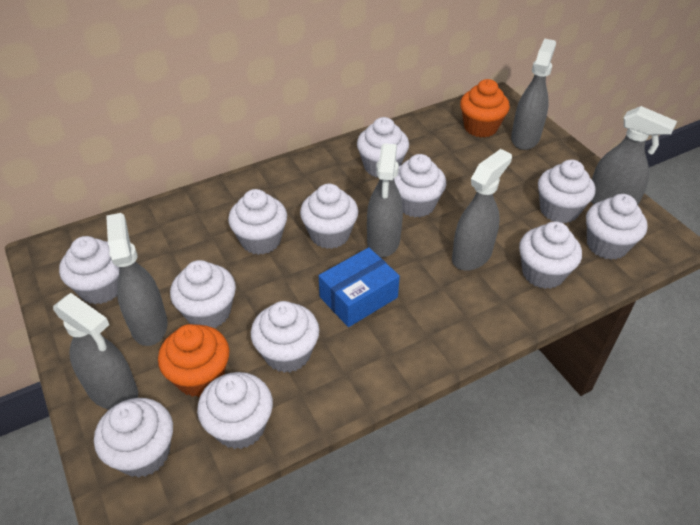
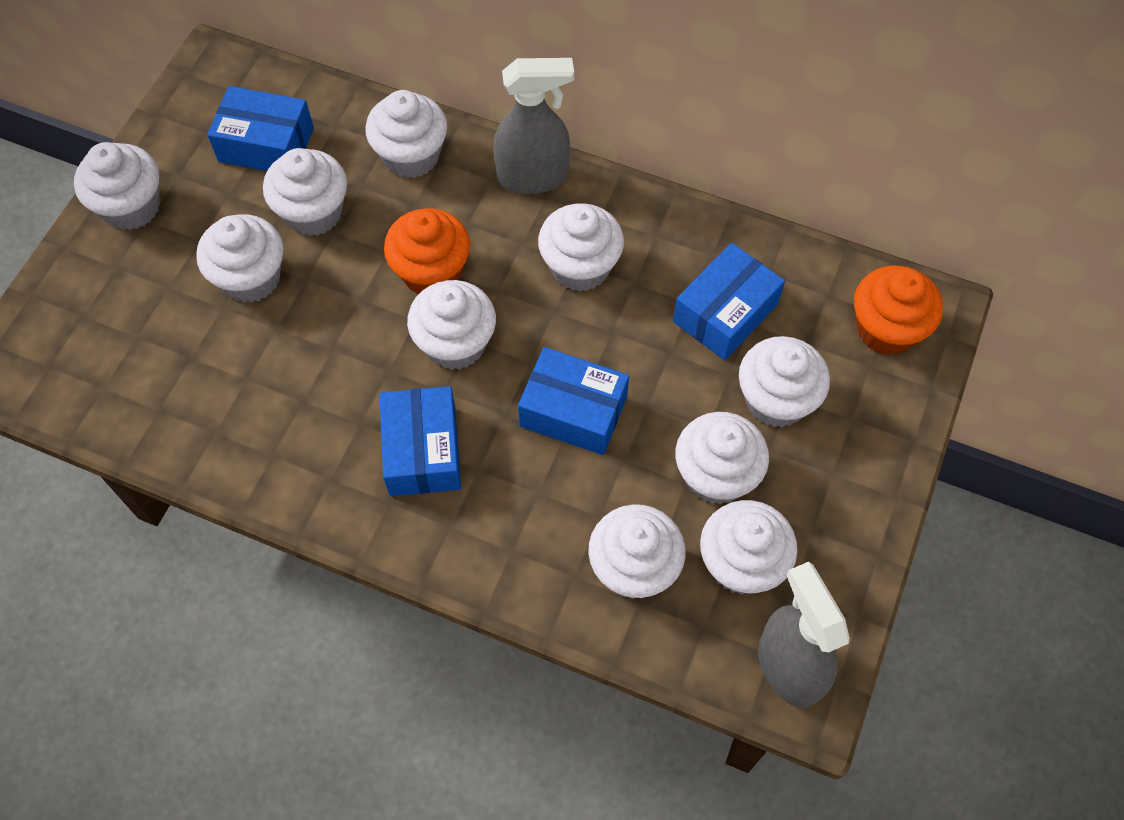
blue box: [319,247,400,327] = 1 -> [207,86,314,171] [379,386,461,496] [518,347,629,455] [673,243,785,360] = 4
grey spray bottle: [53,293,138,410] [106,213,168,346] [367,143,403,257] [452,149,512,271] [511,39,556,150] [591,106,677,205] = 6 -> [493,58,574,194] [758,562,850,708] = 2
white cupcake: [59,236,119,304] [94,398,173,478] [170,260,236,328] [197,372,273,449] [228,189,287,255] [251,301,319,373] [300,184,358,249] [357,117,409,177] [394,154,446,217] [519,221,582,289] [538,159,595,223] [586,194,648,260] = 12 -> [74,142,160,230] [196,214,283,303] [263,148,347,236] [365,90,447,178] [407,280,496,370] [538,203,624,292] [588,504,686,599] [675,412,769,504] [700,500,797,595] [739,336,830,427] = 10

